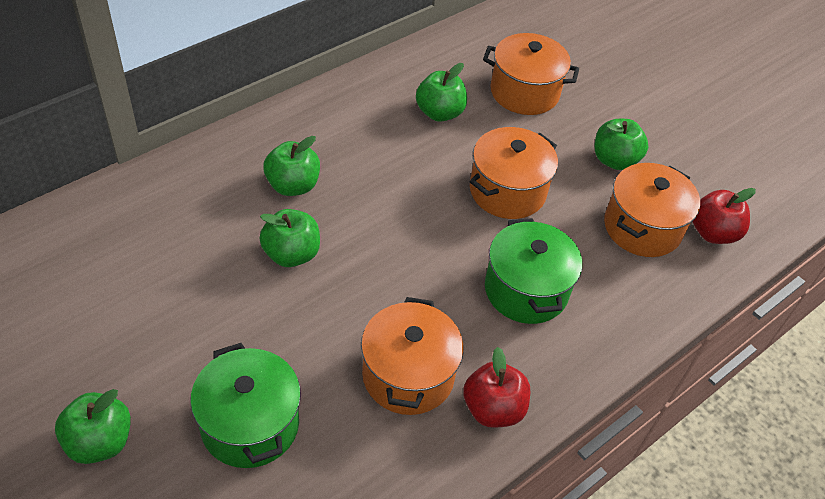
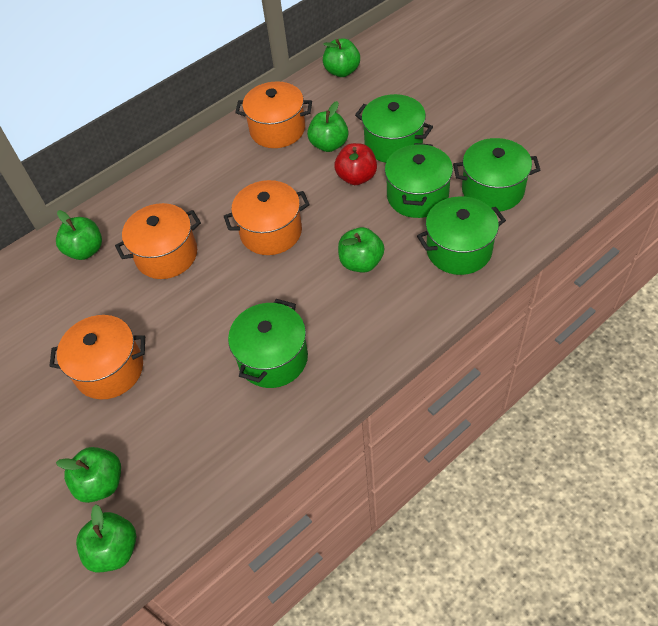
green apple: [55,389,131,464] [259,209,320,267] [263,136,320,196] [416,63,467,122] [595,119,649,170] = 5 -> [56,210,102,260] [56,447,121,503] [76,505,136,572] [307,101,349,152] [323,38,360,77] [338,227,384,273] = 6
green pot: [190,343,301,468] [485,218,582,324] = 2 -> [228,299,308,388] [355,94,433,163] [385,143,453,218] [417,196,506,275] [453,138,540,212] = 5
red apple: [463,347,530,428] [693,188,756,244] = 2 -> [334,143,377,185] = 1

